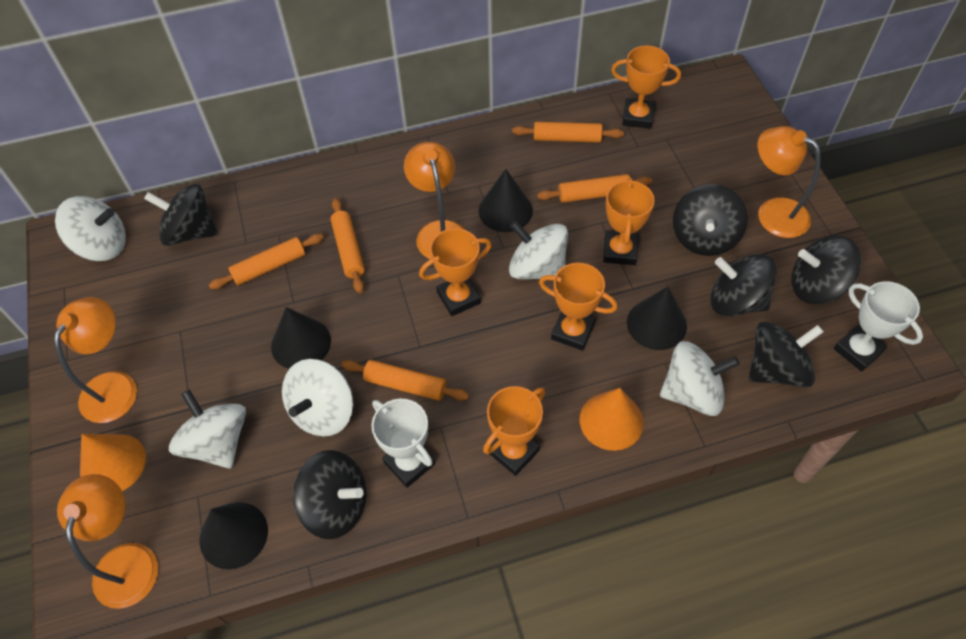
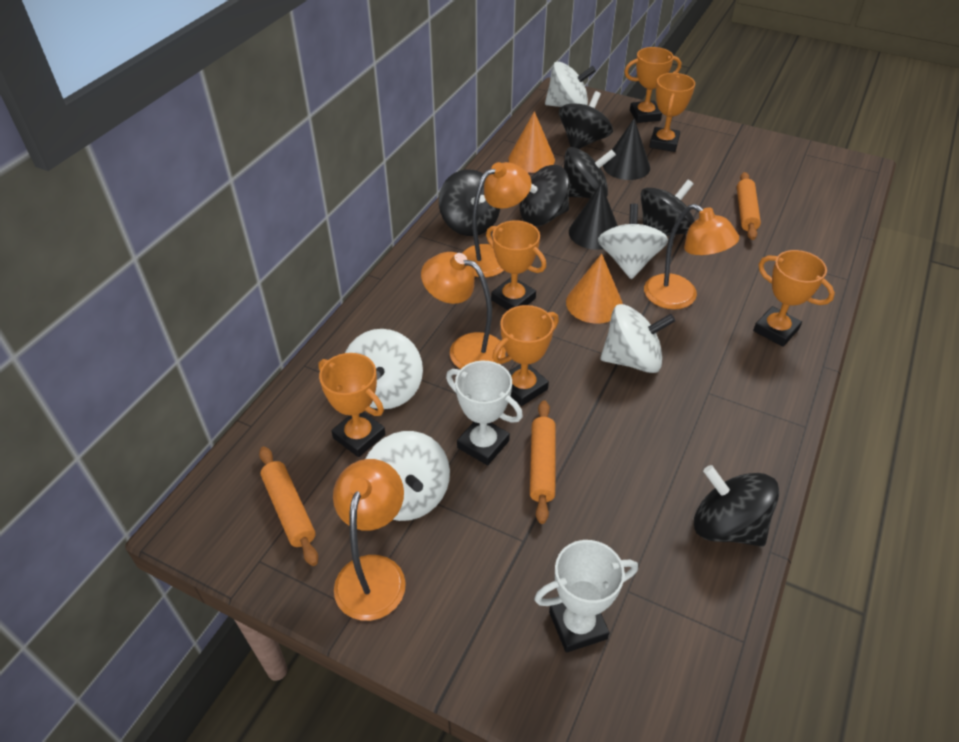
black cone: [199,502,268,569] [271,307,331,369] [478,169,533,232] [627,286,687,350] = 4 -> [569,184,618,250] [603,118,650,180] = 2
orange rolling pin: [209,234,324,289] [330,198,365,293] [341,360,469,401] [512,122,624,143] [537,174,652,203] = 5 -> [259,446,318,566] [530,400,556,524] [737,172,761,240] = 3
orange trophy: [419,228,492,316] [483,386,545,476] [539,263,618,351] [603,178,655,265] [611,46,681,129] = 5 -> [318,353,385,457] [486,220,546,310] [492,305,559,406] [624,47,681,123] [649,73,695,152] [753,250,835,347] = 6

